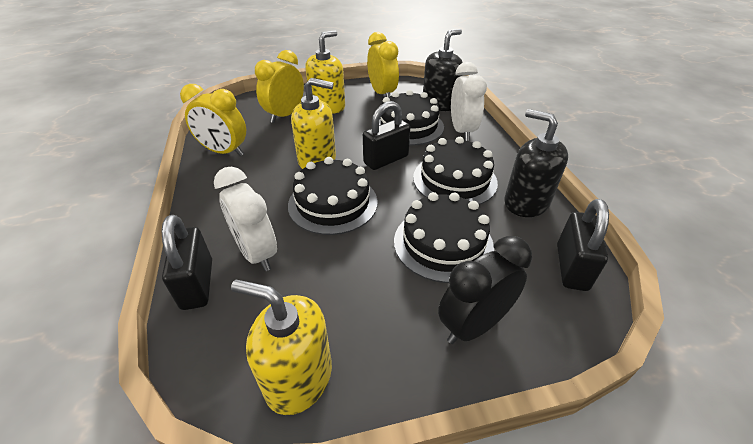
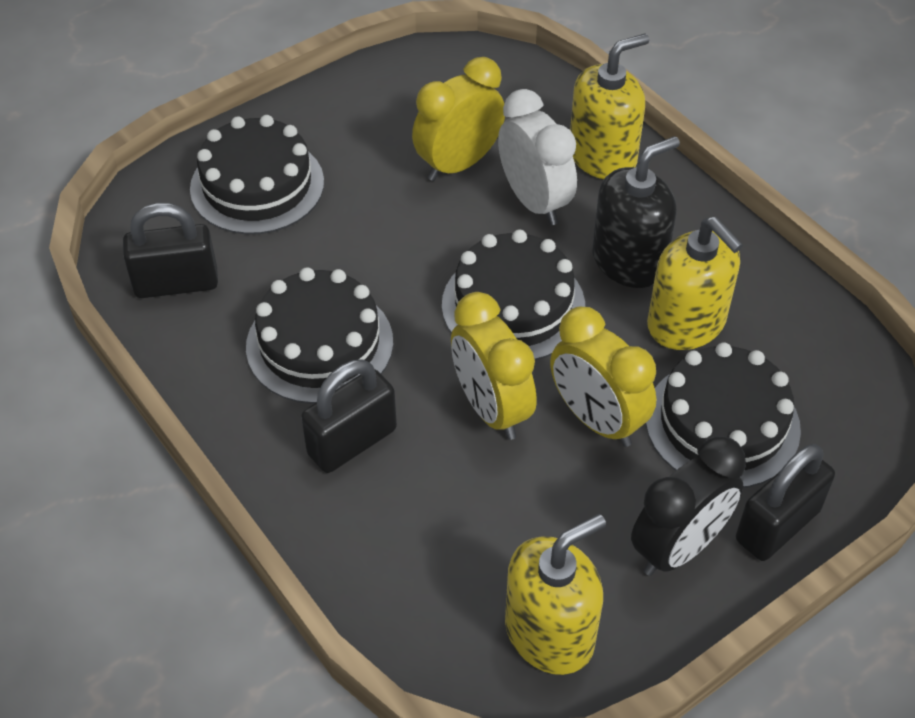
black soap dispenser: [423,29,463,111] [504,109,568,217] = 2 -> [592,136,680,288] = 1
white clock: [214,166,277,271] [451,62,487,141] = 2 -> [498,89,577,225] = 1

